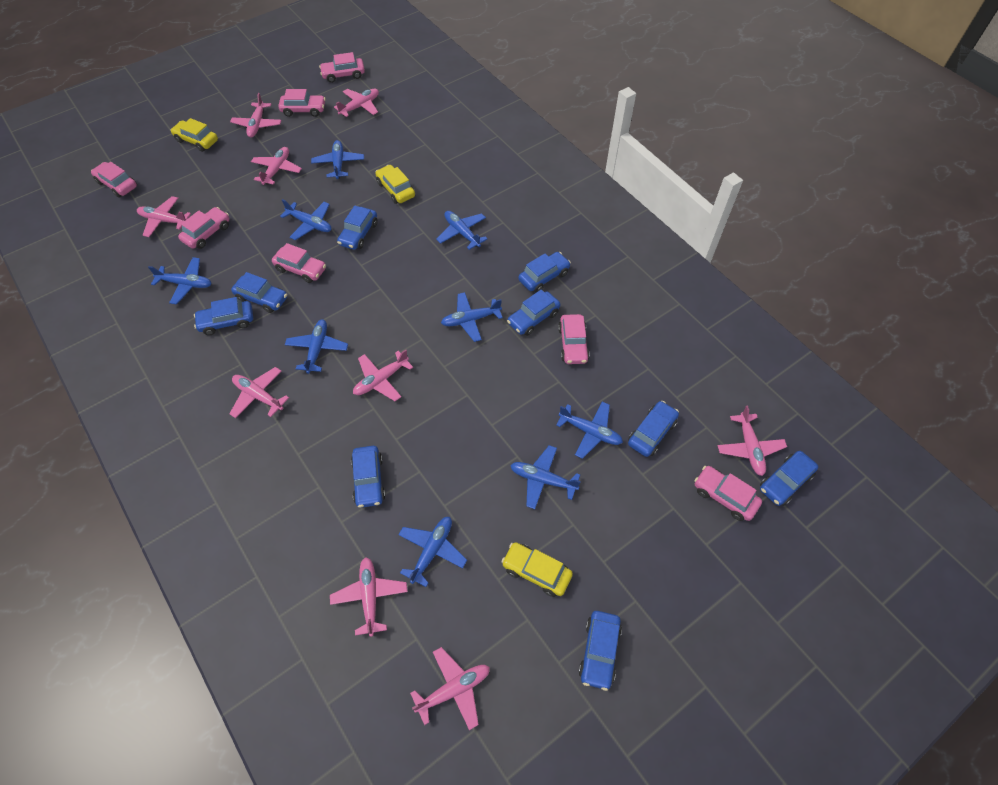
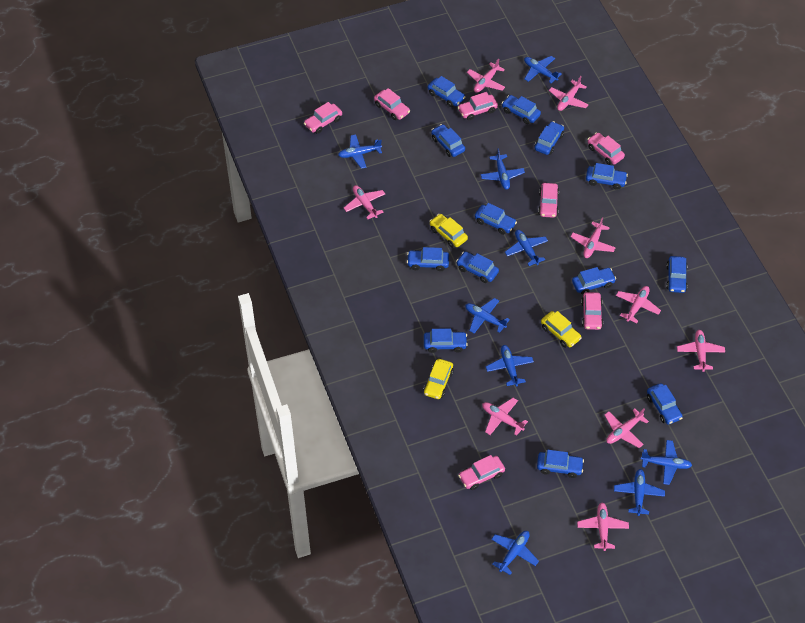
blue car: [194,297,253,335] [231,272,287,313] [337,206,378,250] [351,446,386,508] [507,290,560,336] [518,252,571,293] [579,611,622,691] [628,401,679,457] [760,451,818,506] = 9 -> [407,247,449,271] [424,329,468,353] [428,76,466,107] [431,124,465,157] [456,252,499,283] [475,203,517,235] [502,95,541,124] [534,121,564,155] [537,450,584,478] [572,267,616,295] [586,163,628,190] [647,383,683,425] [666,256,688,293] = 13

